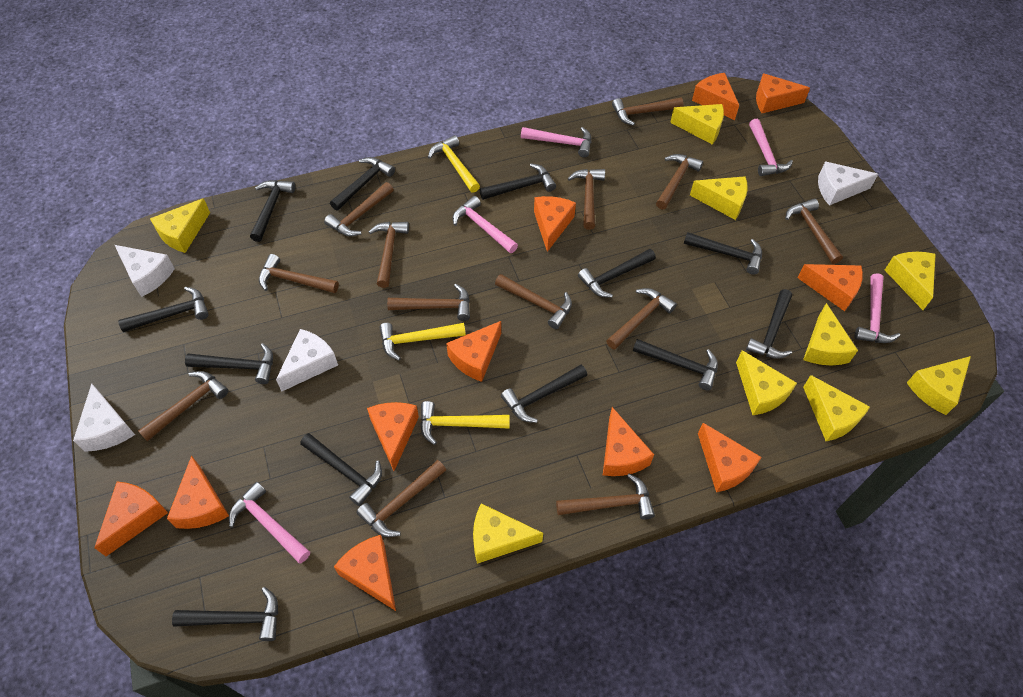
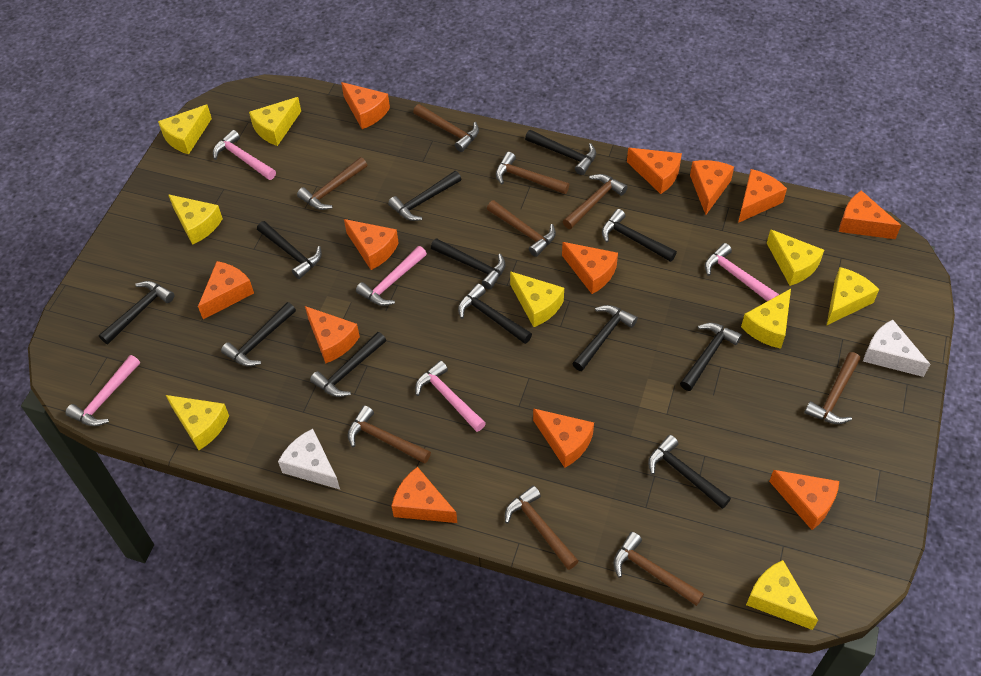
brown hammer: [138,371,229,441] [259,254,339,293] [324,182,394,237] [356,460,446,537] [369,222,409,288] [387,284,470,321] [495,274,572,329] [556,474,655,520] [568,169,605,230] [606,288,677,350] [612,98,684,126] [656,154,703,210] [785,199,843,264] = 13 -> [297,157,367,210] [348,406,431,464] [413,104,479,152] [487,200,556,257] [496,152,569,194] [505,486,579,570] [563,174,628,229] [613,532,704,606] [804,352,860,424] = 9
orange cheese: [94,482,168,556] [167,455,229,529] [334,535,396,611] [367,402,419,471] [446,321,501,382] [534,196,576,252] [603,407,654,476] [692,73,739,120] [698,423,762,492] [756,73,810,113] [797,264,863,311] = 11 -> [198,261,254,319] [305,306,360,363] [341,82,390,129] [344,219,399,270] [392,467,457,523] [533,408,594,468] [562,242,618,294] [627,148,682,194] [690,160,734,215] [738,169,787,223] [769,470,839,530] [839,190,901,239] = 12
white cheese: [73,383,135,452] [115,245,175,297] [276,329,338,391] [818,161,878,206] = 4 -> [278,429,340,490] [863,320,930,377] = 2
yellow hammer: [379,323,466,360] [420,401,510,445] [428,135,480,193] = 3 -> none = 0

